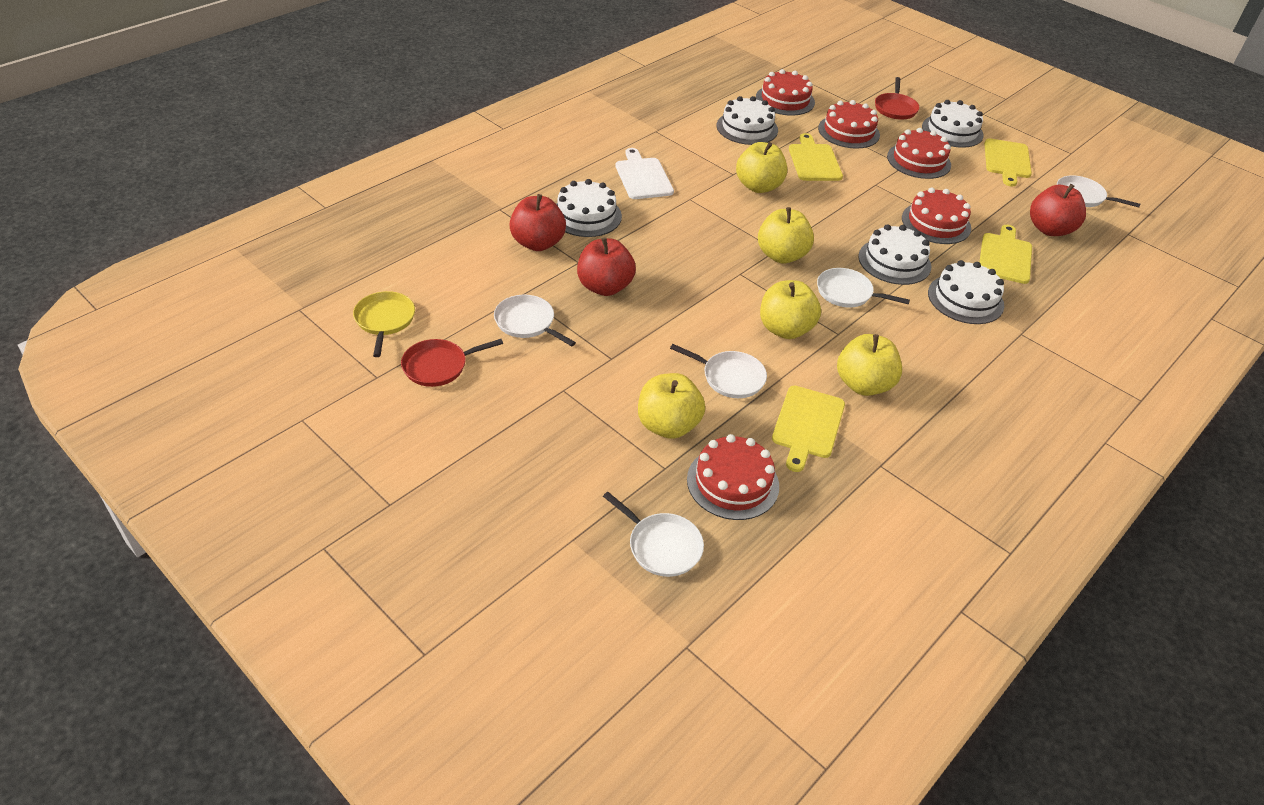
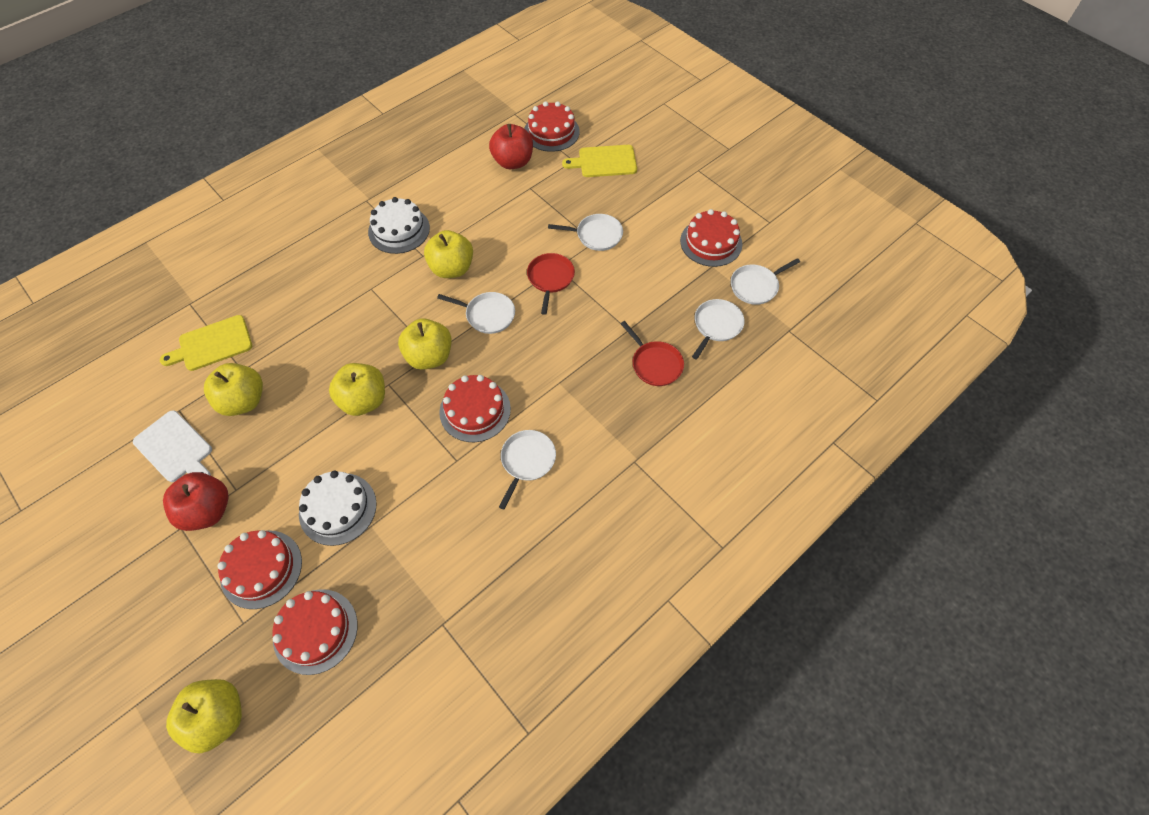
red apple: [509,194,566,251] [577,237,636,296] [1030,184,1086,236] = 3 -> [163,472,229,531] [489,124,533,169] = 2
white cake: [556,179,622,237] [716,96,778,145] [858,224,932,285] [922,100,984,148] [928,260,1004,324] = 5 -> [299,471,377,546] [368,197,430,254] = 2
yellow cutting board: [772,386,845,472] [789,133,843,181] [980,225,1032,284] [984,138,1032,187] = 4 -> [160,315,252,371] [562,145,637,177] = 2
yellow pan: [353,291,415,357] = 1 -> none = 0

